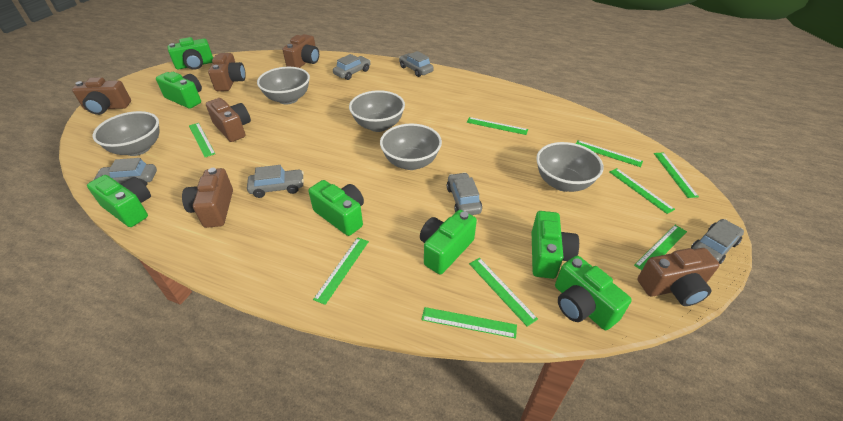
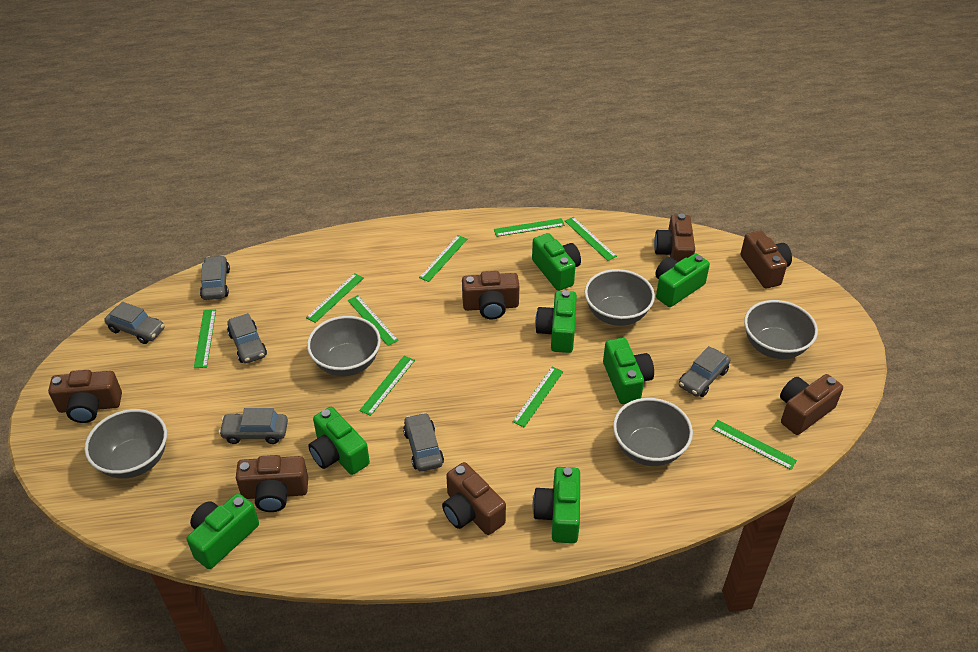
brown camera: [72,77,131,115] [182,168,233,228] [206,98,251,142] [208,53,246,91] [283,34,319,68] [637,248,720,306] = 6 -> [48,370,122,423] [236,455,308,512] [442,462,506,535] [462,271,520,319] [654,214,695,262] [741,231,792,288] [780,374,843,435] = 7

